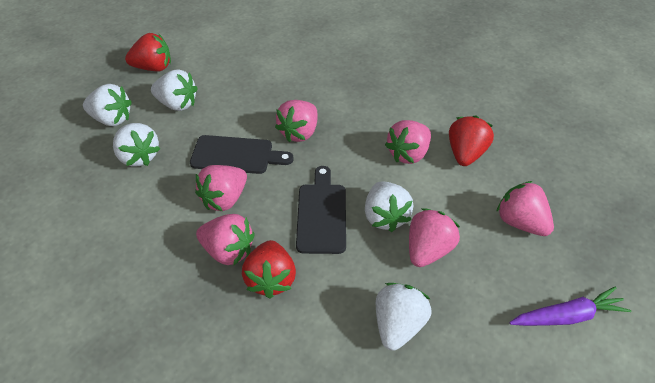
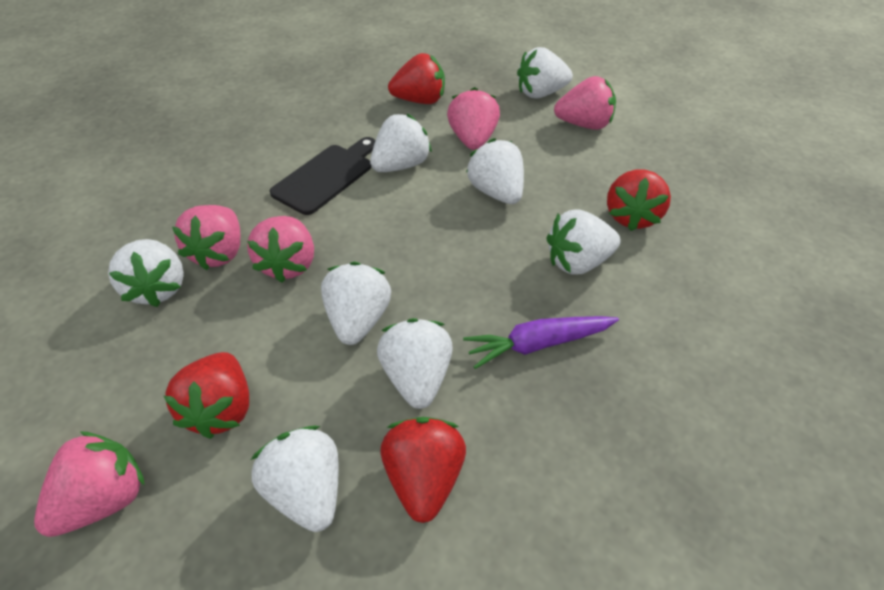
black cutting board: [190,135,294,174] [296,166,346,254] = 2 -> [270,137,376,215] = 1
pink strawberry: [195,165,247,211] [196,214,255,265] [275,100,318,142] [385,120,431,164] [409,208,460,267] [496,181,554,236] = 6 -> [34,432,145,537] [172,205,240,270] [247,216,314,283] [447,87,500,150] [554,76,616,130] = 5
red strawberry: [125,33,171,72] [242,240,296,298] [449,116,494,166] = 3 -> [164,352,249,439] [381,417,466,523] [388,53,445,104] [607,169,671,231] = 4
white strawberry: [83,84,132,126] [113,123,160,167] [151,69,198,111] [365,182,413,232] [376,283,432,351] = 5 -> [108,239,184,307] [251,426,339,532] [321,262,391,345] [370,114,432,172] [377,318,453,409] [466,138,524,204] [517,47,573,99] [546,209,621,275] = 8

